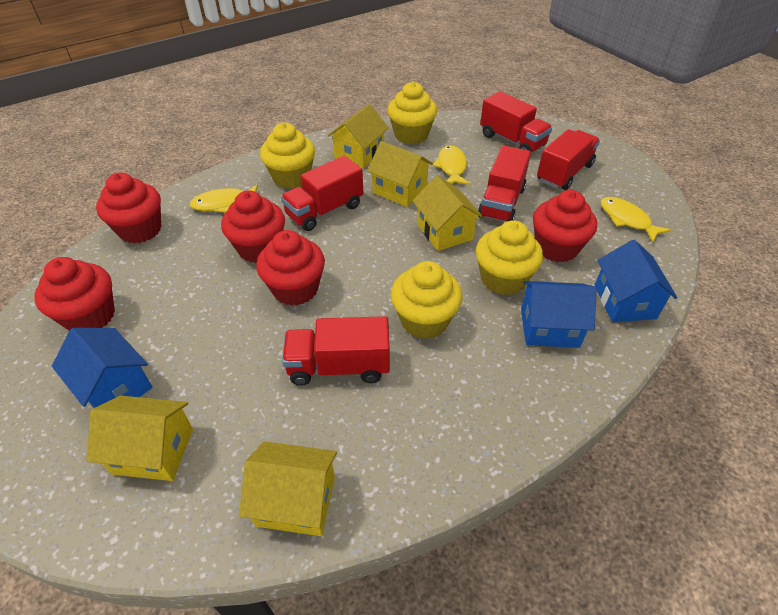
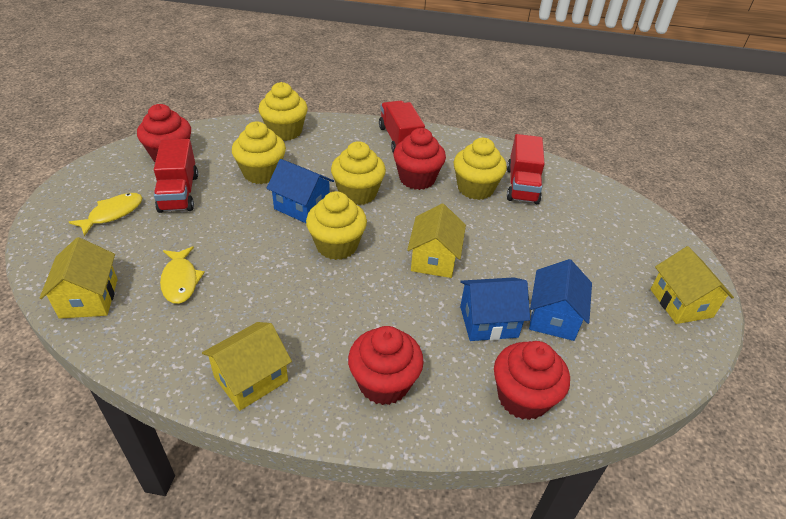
red cupcake: [34,257,115,331] [96,173,161,243] [221,190,285,263] [256,230,325,306] [533,190,597,262] = 5 -> [137,104,191,162] [348,326,424,405] [393,128,446,190] [494,341,570,420] = 4
red truck: [281,156,363,231] [282,316,390,386] [478,145,531,222] [480,91,552,153] [537,129,600,190] = 5 -> [154,139,198,213] [379,101,425,153] [507,134,545,204] = 3
yellow cupcake: [260,123,315,189] [387,82,437,144] [391,261,463,339] [476,220,543,295] = 4 -> [232,121,286,184] [258,82,308,141] [306,191,367,260] [331,141,386,205] [454,138,507,200] = 5
yellow fish: [190,184,258,213] [432,145,470,185] [601,197,671,242] = 3 -> [69,193,143,236] [160,246,205,304] = 2
yellow house: [87,396,193,481] [239,441,337,536] [328,104,389,169] [367,141,433,207] [413,175,483,251] = 5 -> [40,237,118,319] [202,322,292,411] [407,204,466,278] [650,246,734,324] = 4

